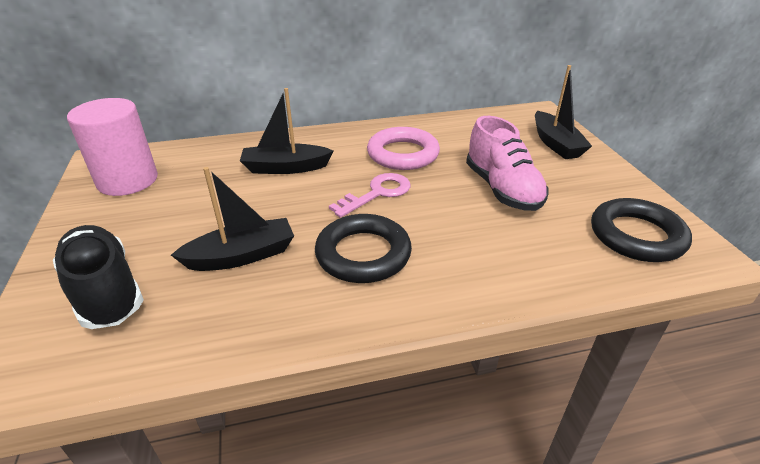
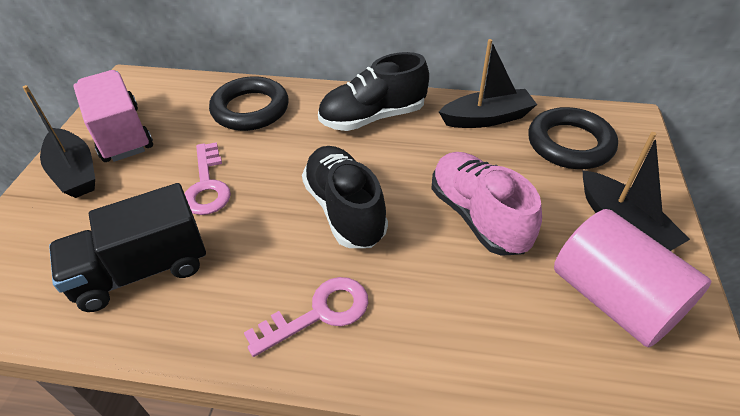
black shoe: [53,225,144,329] = 1 -> [302,146,388,248] [318,52,429,131] = 2
black truck: none = 0 -> [49,183,206,312] = 1
pink key: [329,173,411,218] = 1 -> [185,142,231,215] [244,277,368,357] = 2
pink ring: [367,127,440,170] = 1 -> none = 0
pink truck: none = 0 -> [73,70,153,162] = 1

